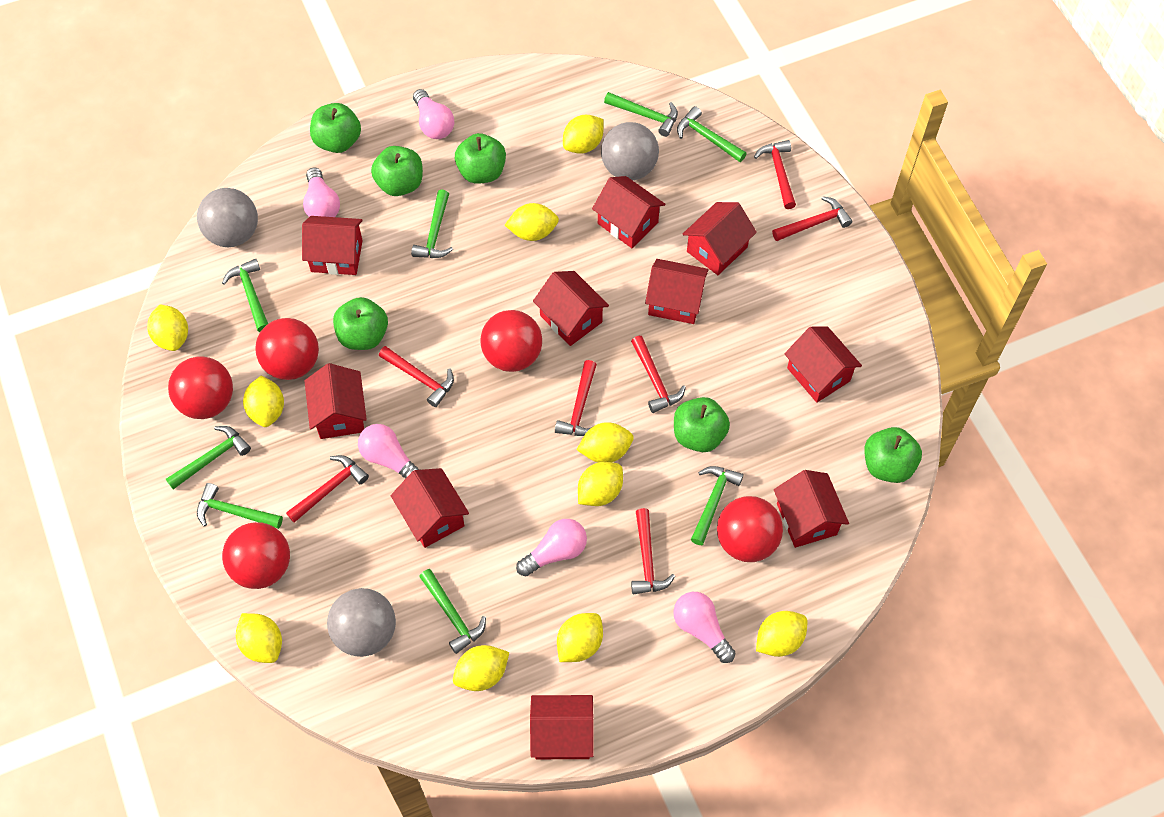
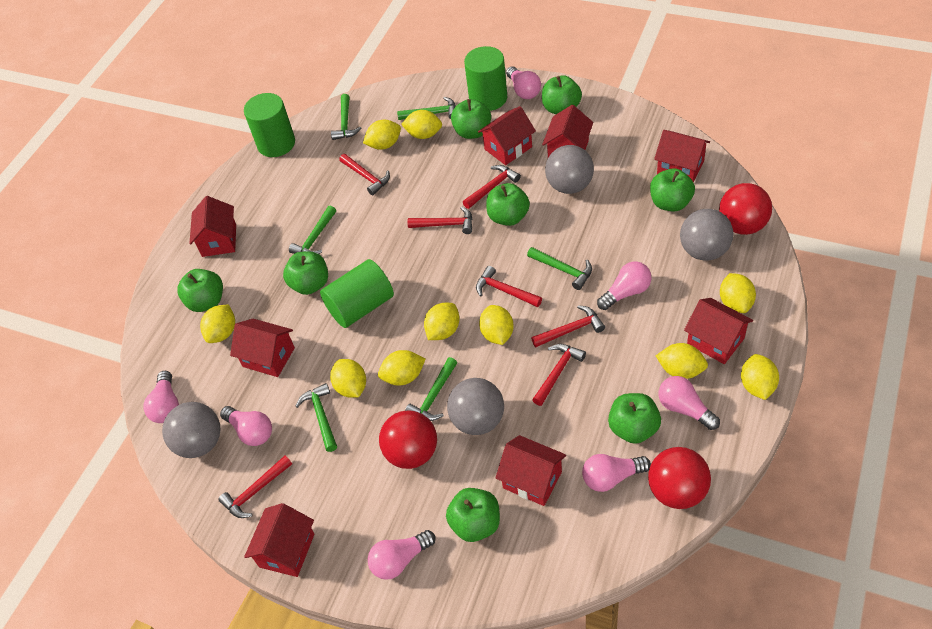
green apple: [310,103,361,153] [333,297,388,350] [371,146,423,196] [455,133,506,184] [674,397,730,452] [864,427,922,483] = 6 -> [177,269,223,312] [283,251,328,295] [446,488,500,542] [451,99,491,139] [486,183,530,226] [542,75,582,114] [608,393,661,444] [650,168,695,212] = 8
green cylinder: none = 0 -> [244,93,295,157] [320,259,394,328] [464,46,507,111] = 3
green hammer: [166,426,251,489] [197,483,283,529] [222,259,268,332] [411,189,453,258] [419,569,486,654] [604,92,678,137] [677,106,747,162] [691,466,744,545] = 8 -> [289,206,336,254] [295,383,337,452] [331,94,361,140] [397,97,456,120] [405,357,457,421] [527,247,592,290] = 6
grey ball: [197,188,258,247] [327,588,396,657] [601,122,659,181] = 3 -> [162,402,220,458] [447,378,504,435] [545,145,594,194] [680,209,733,260] = 4
pink light bulb: [303,167,340,217] [358,424,420,479] [413,89,454,139] [516,519,587,576] [673,592,735,663] = 5 -> [143,371,179,423] [220,406,272,446] [368,530,436,580] [506,66,541,99] [582,454,651,492] [597,261,651,310] [659,376,720,430] = 7
red ball: [168,356,233,419] [222,522,290,589] [255,318,319,380] [480,310,542,372] [717,496,783,562] = 5 -> [379,410,437,469] [648,447,711,509] [719,183,772,235] = 3
red house: [302,216,363,275] [304,363,367,439] [391,468,469,548] [530,695,594,759] [533,271,609,346] [592,176,665,248] [645,259,709,324] [683,202,757,275] [774,470,849,548] [785,326,862,403] = 10 -> [189,196,236,257] [230,319,295,377] [244,503,314,577] [478,106,536,165] [496,435,566,506] [542,105,593,158] [654,130,710,183] [684,298,753,364] = 8

